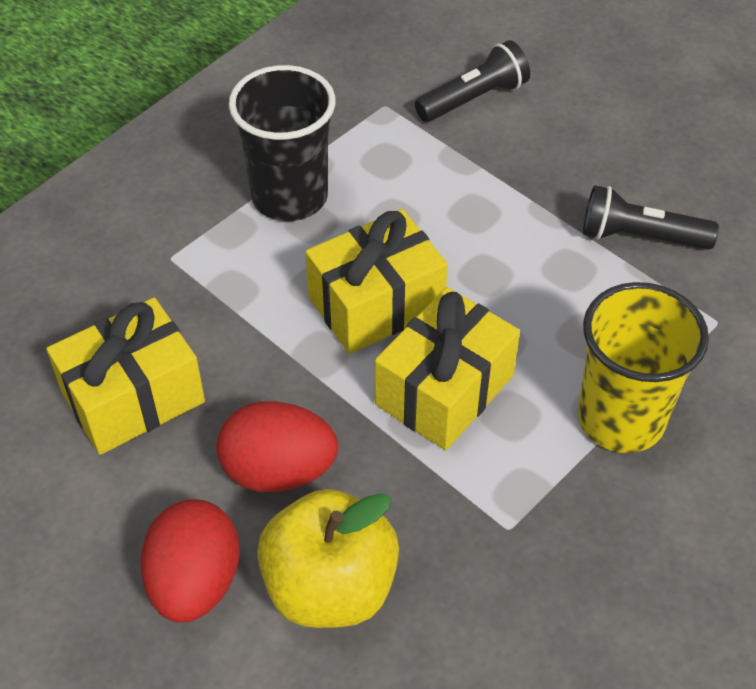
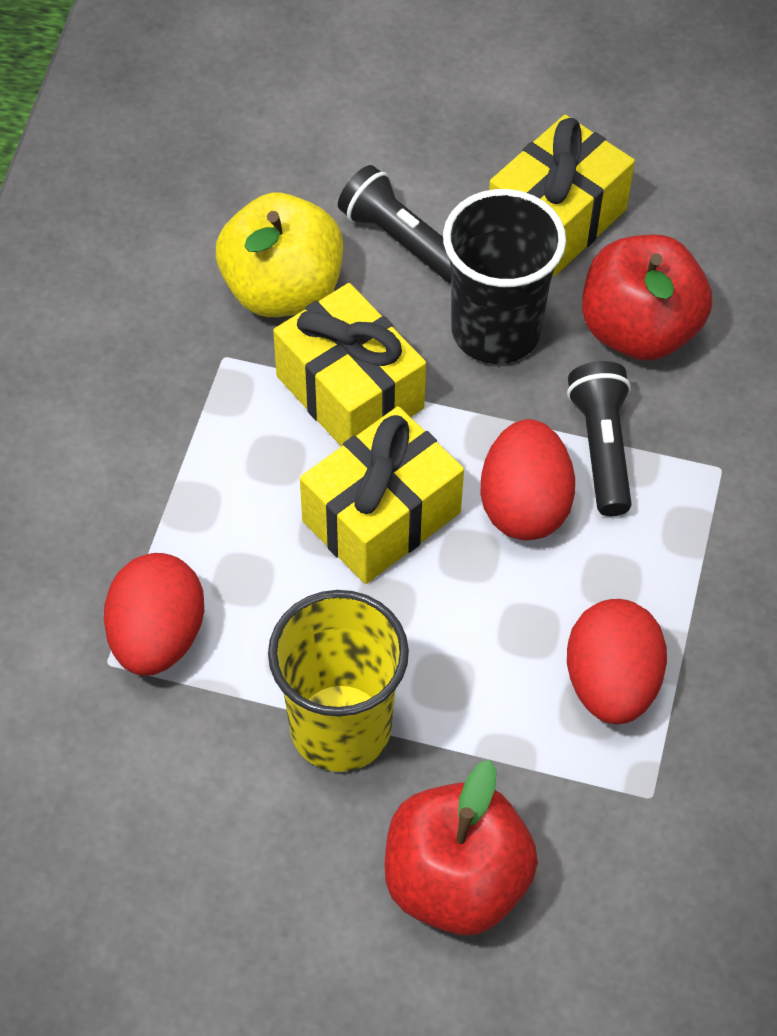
red apple: none = 0 -> [385,760,538,935] [582,235,712,361] = 2
red egg: [140,499,240,623] [216,401,338,492] = 2 -> [104,553,204,676] [481,419,575,540] [567,599,667,724] = 3

